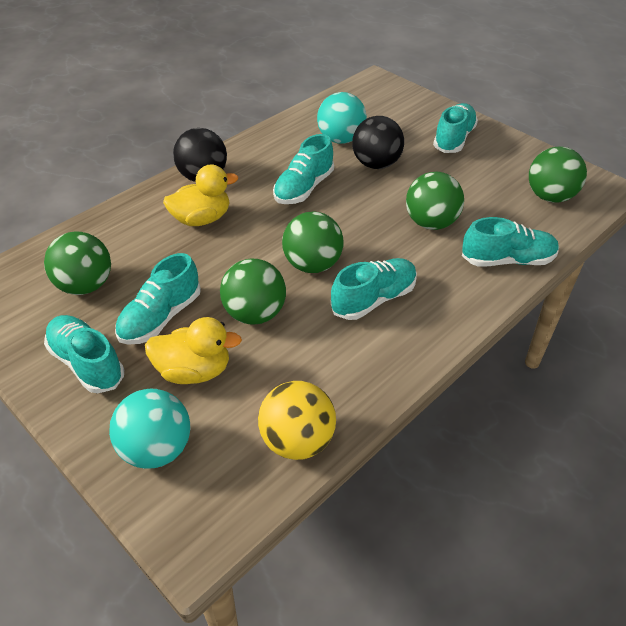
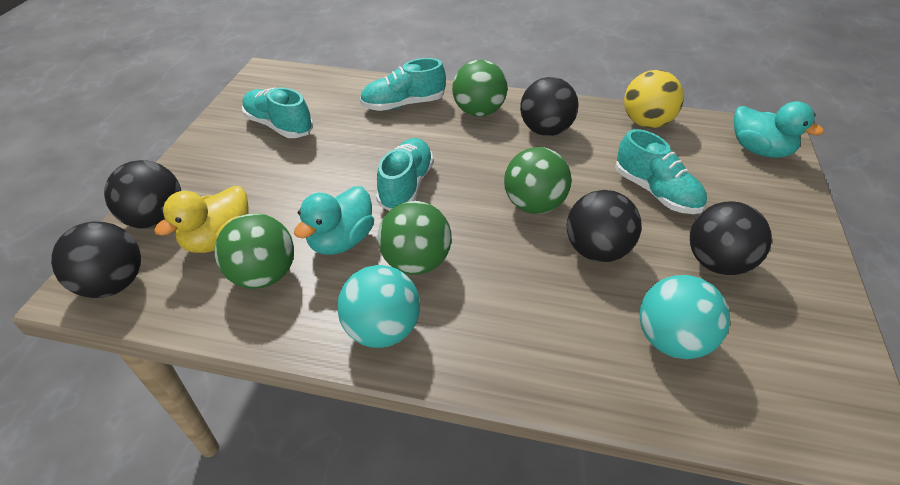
black ball: [173,128,227,182] [352,116,404,169] = 2 -> [51,221,141,298] [104,160,181,229] [520,77,579,136] [567,190,641,262] [690,201,772,275] = 5
green ball: [44,231,111,295] [220,259,286,325] [282,211,343,273] [406,172,464,230] [529,146,587,203] = 5 -> [215,213,294,289] [378,201,452,275] [452,60,507,117] [504,147,572,214] = 4
turquoise duck: none = 0 -> [294,186,374,255] [734,101,824,158] = 2
turquoise shoe: [44,315,124,393] [115,253,201,345] [273,134,334,204] [331,258,417,320] [433,103,478,153] [462,217,559,267] = 6 -> [242,88,313,138] [360,58,446,111] [376,138,434,211] [615,129,707,214] = 4
yellow duck: [145,317,242,384] [163,164,238,226] = 2 -> [154,186,249,253] = 1

